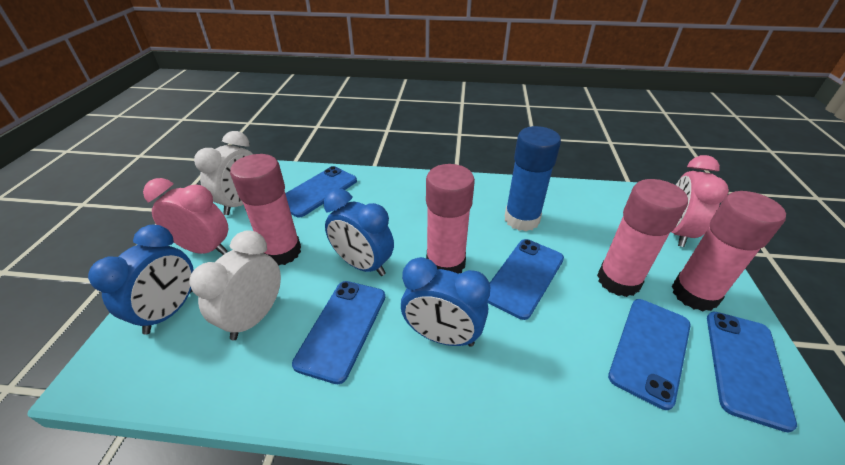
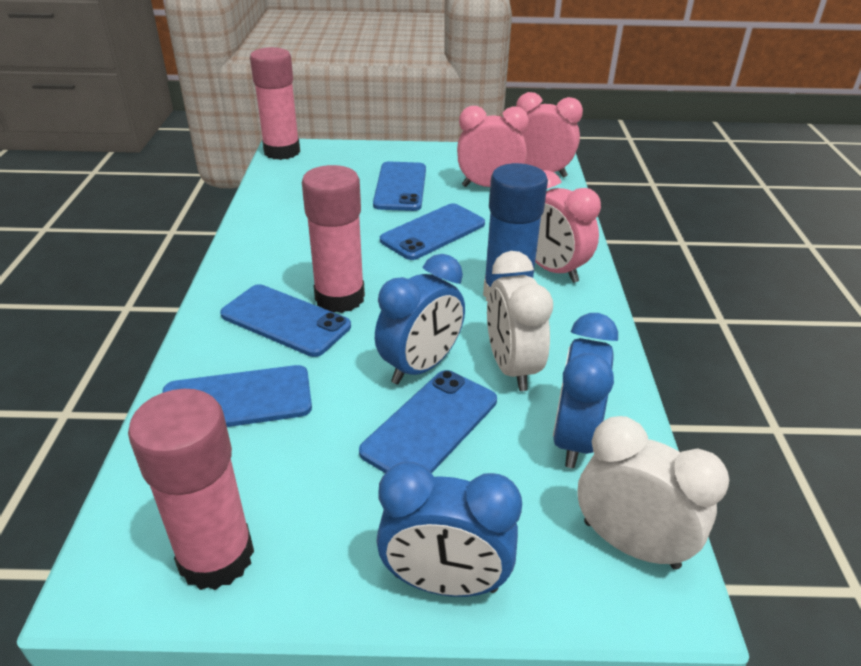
pink clock: [143,178,228,255] [672,155,729,247] = 2 -> [457,106,529,187] [516,92,583,178] [535,170,601,283] = 3
pink glue stick: [230,154,301,266] [426,164,475,274] [597,179,688,297] [672,191,786,311] = 4 -> [128,389,254,590] [250,47,300,160] [302,165,365,313] = 3

